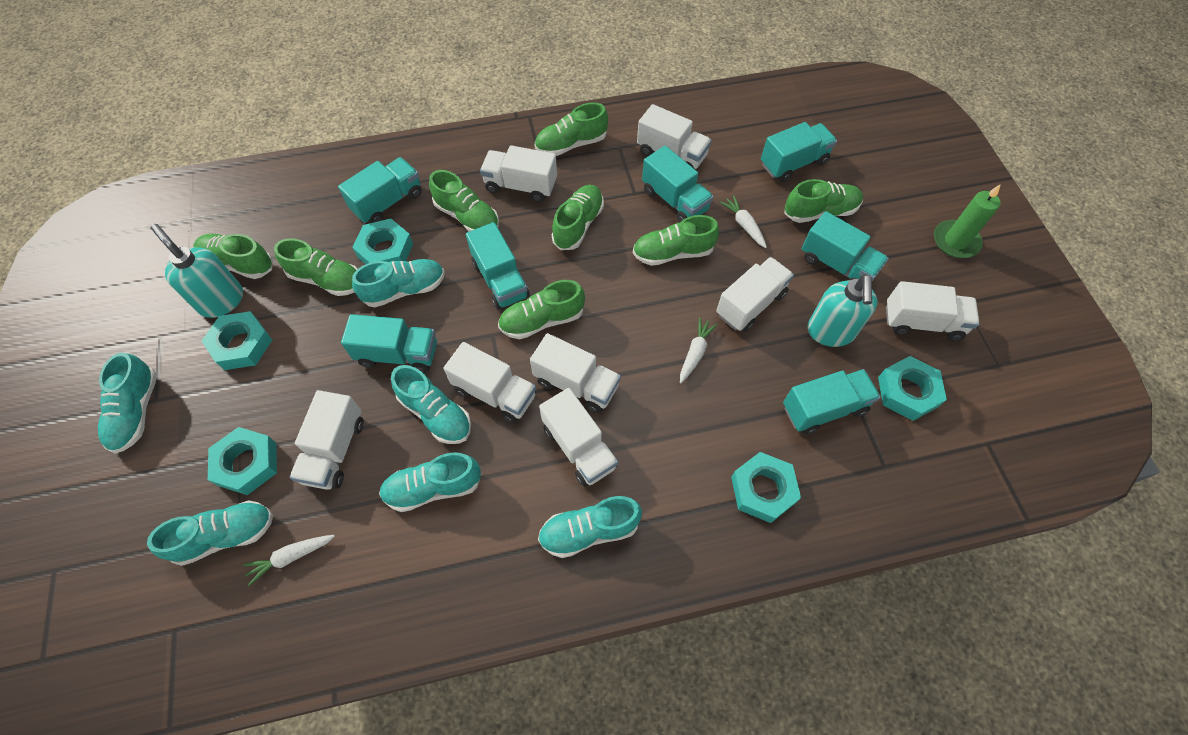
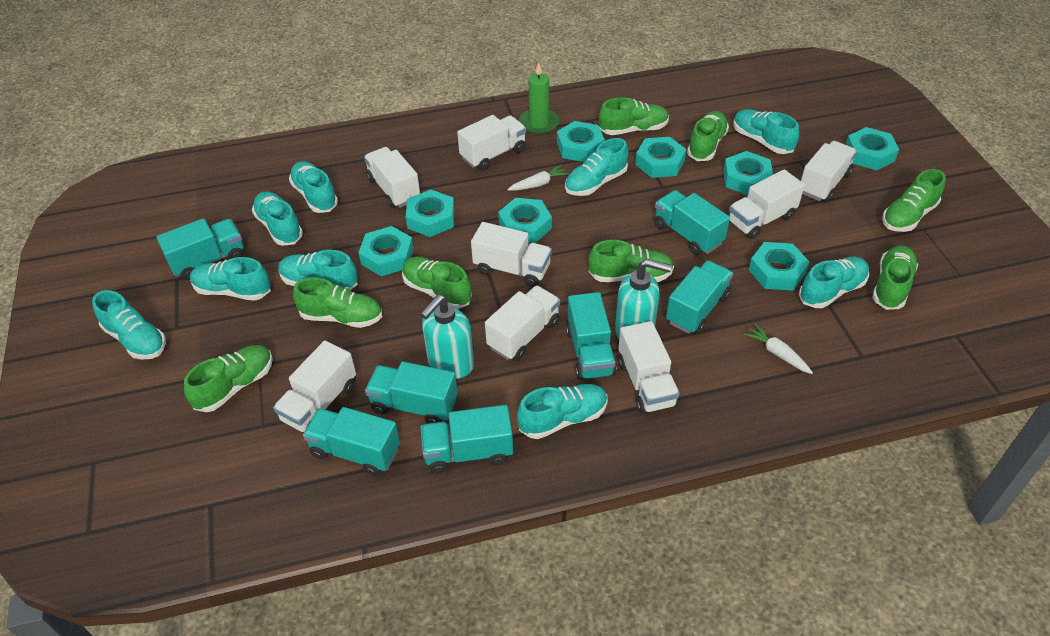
turquoise nut: [202,311,272,370] [208,427,277,495] [352,219,413,264] [731,452,801,523] [878,356,947,421] = 5 -> [359,226,414,276] [406,189,454,237] [498,198,552,243] [557,121,605,162] [635,137,686,178] [723,151,773,195] [749,242,810,291] [845,127,899,170] = 8
turquoise shoe: [98,352,157,454] [147,500,273,566] [352,259,445,307] [379,452,482,512] [391,365,471,444] [538,496,642,558] = 6 -> [92,290,166,360] [190,257,271,301] [252,191,303,246] [278,250,358,290] [289,161,338,213] [517,384,608,439] [565,138,629,196] [733,109,799,154] [799,257,869,308] = 9
white carrot: [243,535,335,586] [680,317,718,383] [720,195,767,248] = 3 -> [508,165,569,191] [743,324,813,374] = 2

